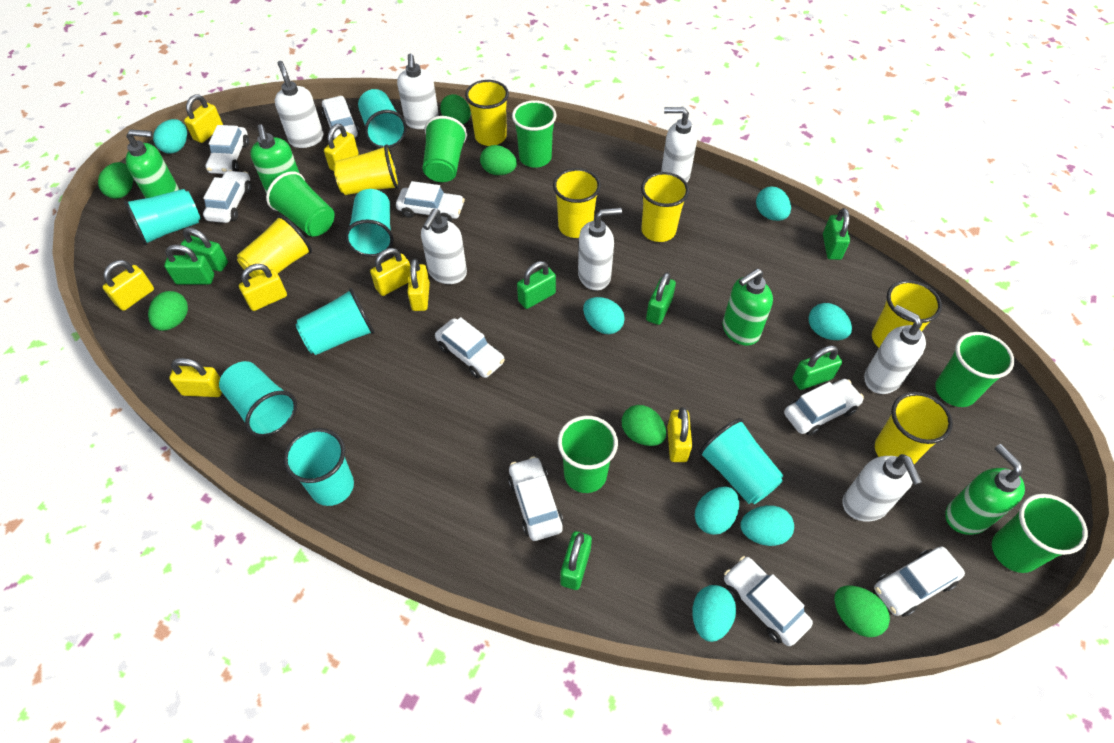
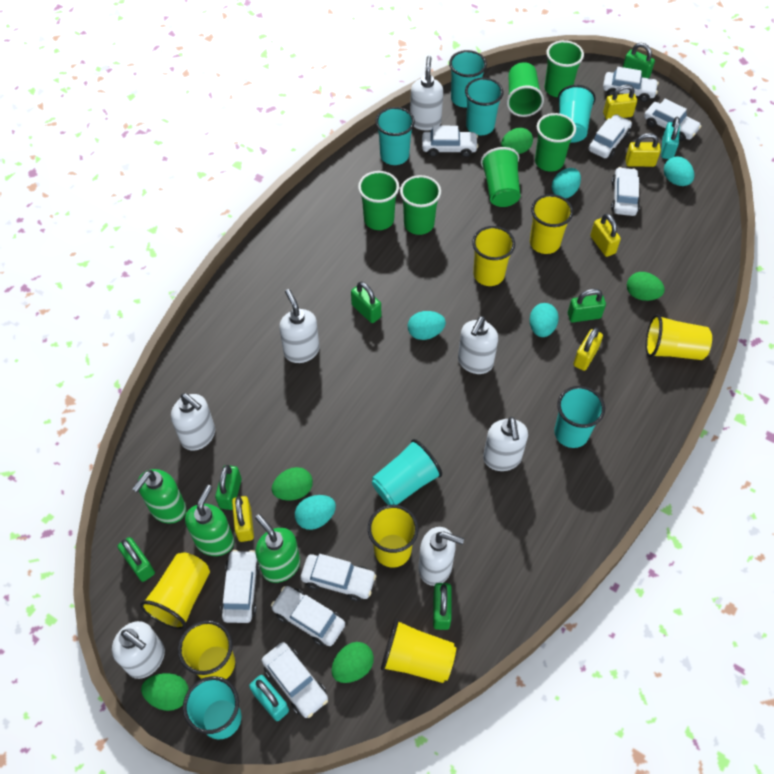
green egg: [98,162,133,199] [148,291,188,331] [440,94,470,124] [480,145,517,175] [622,405,666,446] [834,586,890,637] = 6 -> [141,673,189,711] [272,467,313,500] [331,642,374,683] [501,128,533,154] [627,272,665,301] = 5
green padlock: [164,244,214,285] [181,227,228,272] [517,261,556,309] [560,531,592,590] [646,272,676,325] [792,345,842,390] [823,208,850,260] = 7 -> [117,537,155,582] [215,465,242,510] [351,281,381,323] [433,583,452,630] [568,289,606,322] [623,43,655,78] = 6
green soap dispenser: [126,129,179,198] [250,124,299,194] [723,268,773,346] [945,444,1025,535] = 4 -> [132,469,186,524] [185,485,234,556] [255,514,300,583] = 3
turquoise egg: [153,119,187,154] [583,297,625,334] [692,585,736,642] [695,486,739,535] [740,505,794,546] [756,186,791,221] [809,303,852,340] = 7 -> [295,495,336,530] [408,311,446,340] [529,303,559,337] [552,168,581,199] [664,156,694,186] = 5
turquoise padlock: none = 0 -> [249,675,289,721] [661,117,680,159] = 2
yellow padlock: [102,260,154,311] [169,358,222,397] [184,94,223,143] [239,264,287,311] [324,124,359,171] [370,248,410,296] [407,258,430,311] [667,407,692,462] = 8 -> [232,496,254,542] [573,327,603,371] [590,214,621,257] [603,84,637,120] [625,133,661,167] = 5

